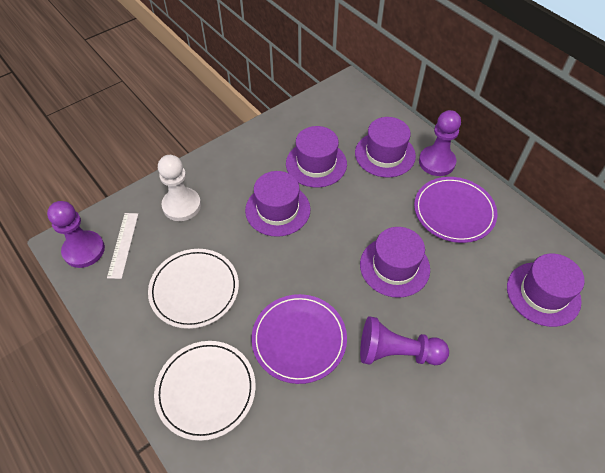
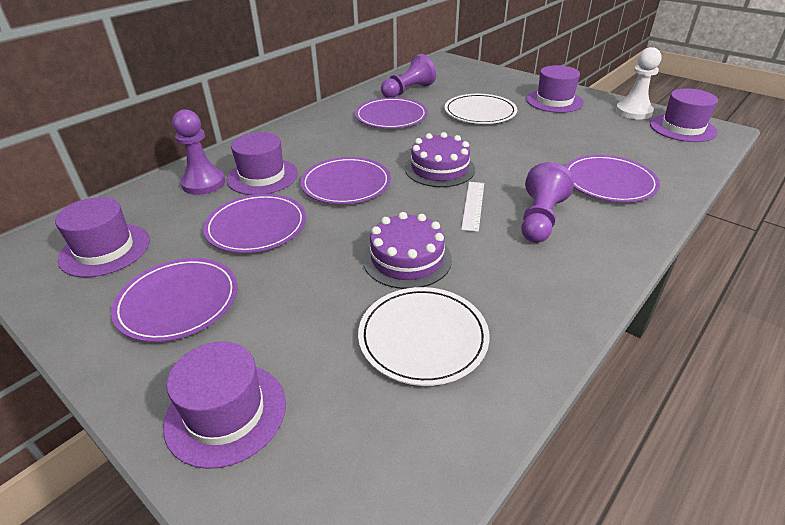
purple cake: none = 0 -> [363,212,452,289] [405,132,475,187] = 2
purple plate: [252,294,347,384] [414,177,497,243] = 2 -> [111,258,238,342] [203,194,306,253] [300,157,391,204] [355,97,428,129] [565,155,660,202] = 5

